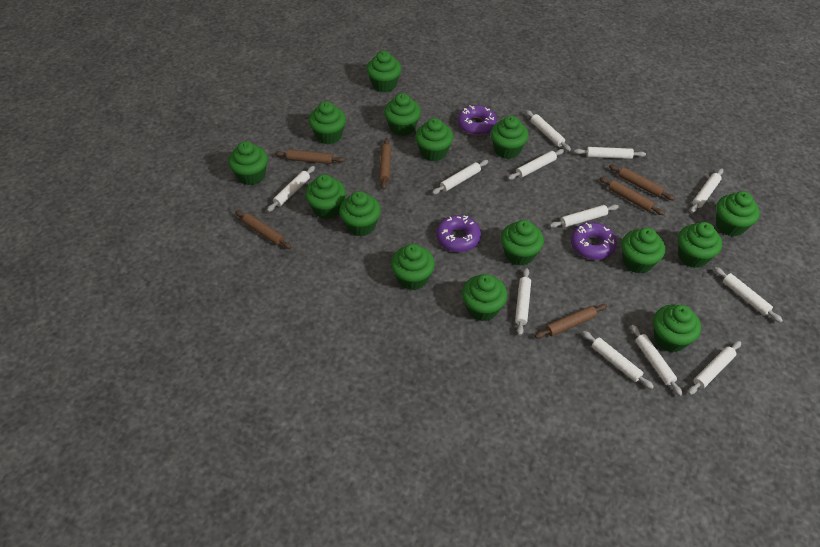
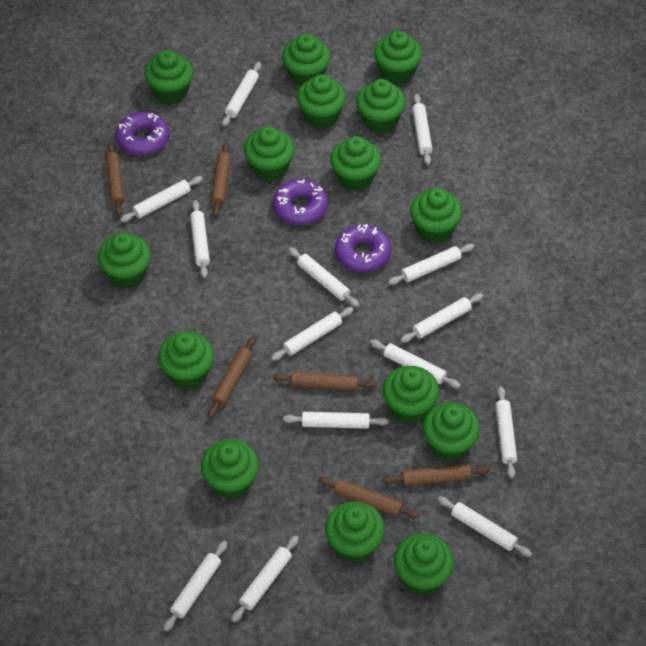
white rolling pin: [267,166,315,212] [432,160,488,194] [508,149,564,180] [515,268,531,336] [526,110,571,151] [550,204,618,228] [574,147,646,159] [582,331,654,389] [631,325,683,396] [688,341,741,395] [690,169,723,213] [714,267,783,323] = 12 -> [120,176,203,222] [163,541,227,632] [190,200,210,278] [222,62,261,126] [231,535,299,623] [271,307,354,361] [283,412,388,429] [288,247,359,307] [370,340,461,388] [388,244,474,285] [400,293,483,343] [412,94,433,165] [437,496,532,557] [495,386,517,479] = 14

